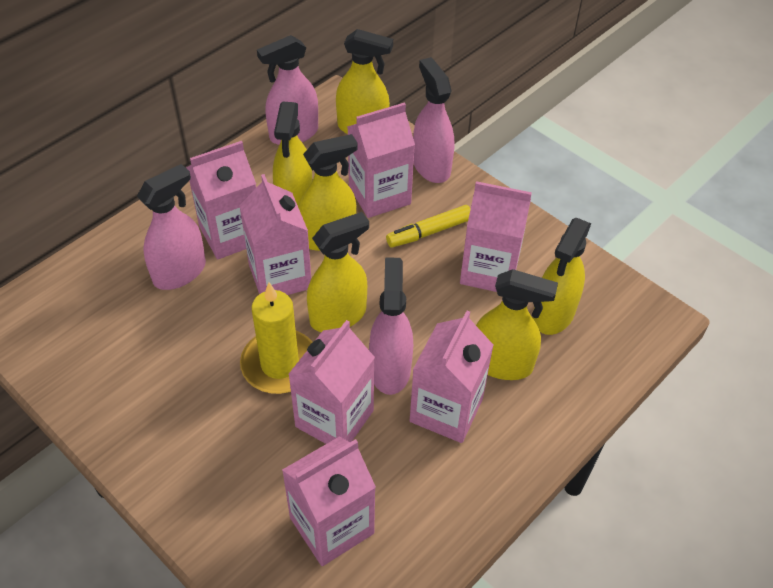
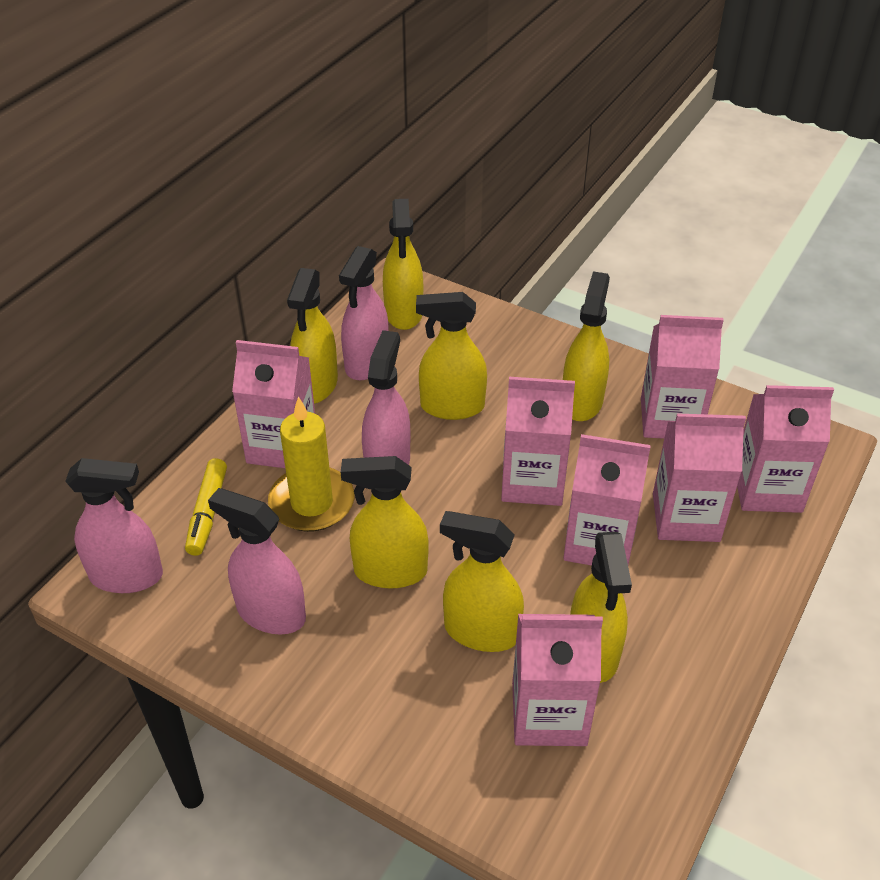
yellow spray bottle: [273,101,312,208] [299,134,358,251] [307,212,369,332] [336,29,393,134] [476,269,558,380] [533,218,591,335] = 6 -> [287,268,338,404] [341,456,429,588] [383,199,423,330] [416,292,487,420] [440,511,524,652] [563,271,610,421] [570,532,632,683] = 7

